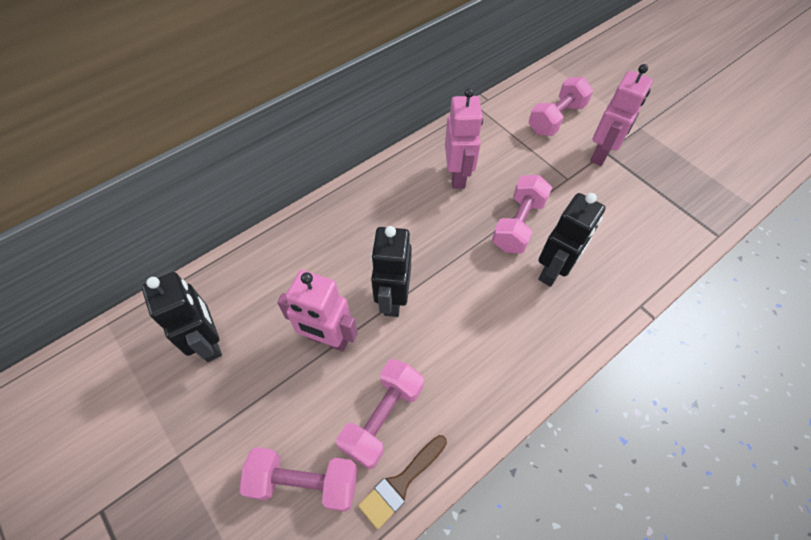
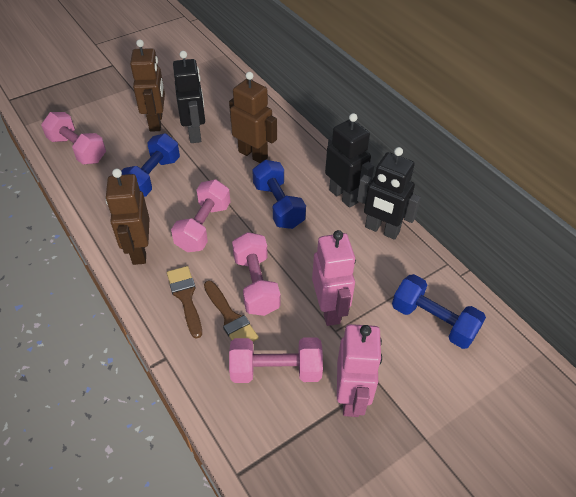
blue dumbbell: none = 0 -> [121,134,180,197] [252,160,306,229] [392,274,486,349] = 3
brown brush: [358,435,447,529] = 1 -> [167,266,202,339] [204,281,259,342] = 2
brown robot: none = 0 -> [106,168,149,265] [130,39,165,132] [229,72,277,163] = 3
pink robot: [277,270,358,352] [445,88,483,189] [590,64,653,166] = 3 -> [312,230,356,326] [337,324,382,417] = 2

